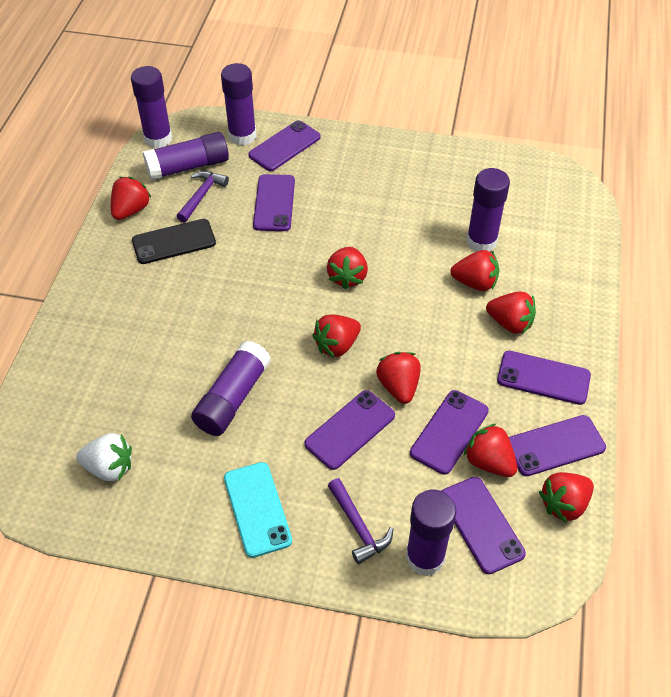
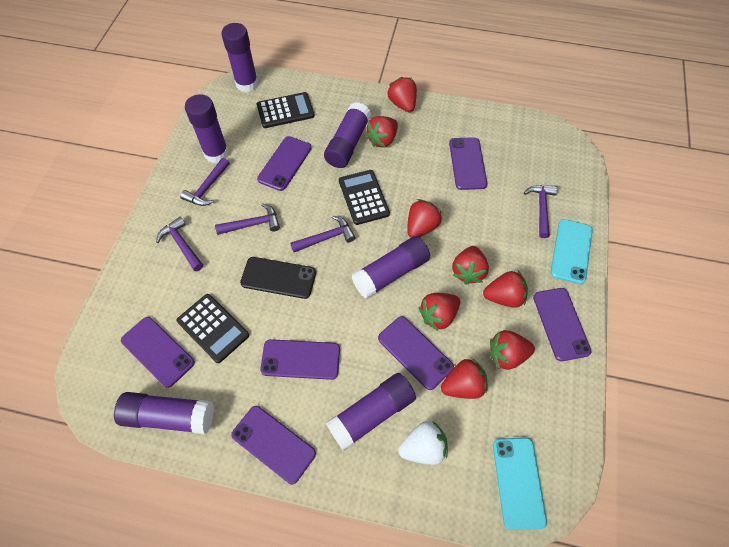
black calculator: none = 0 -> [177,294,249,363] [257,92,315,128] [339,170,390,225] = 3
purple hammer: [176,171,229,223] [328,478,393,564] = 2 -> [156,217,203,271] [180,158,230,206] [215,203,280,235] [290,216,356,252] [524,185,558,238] = 5
turquoise phone: [224,462,292,558] = 1 -> [493,438,547,530] [551,219,593,284] = 2

